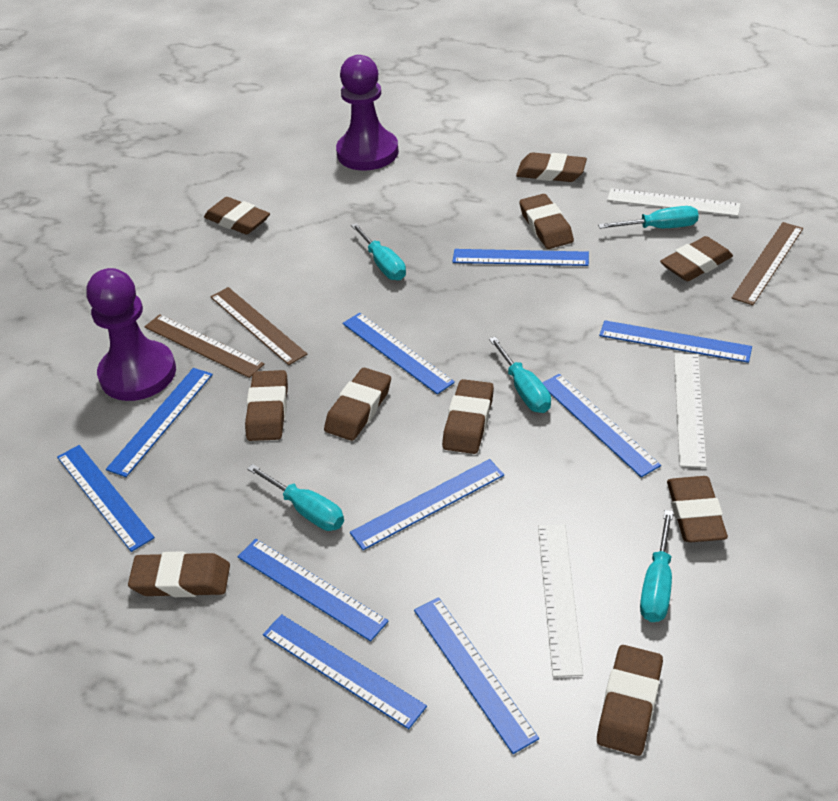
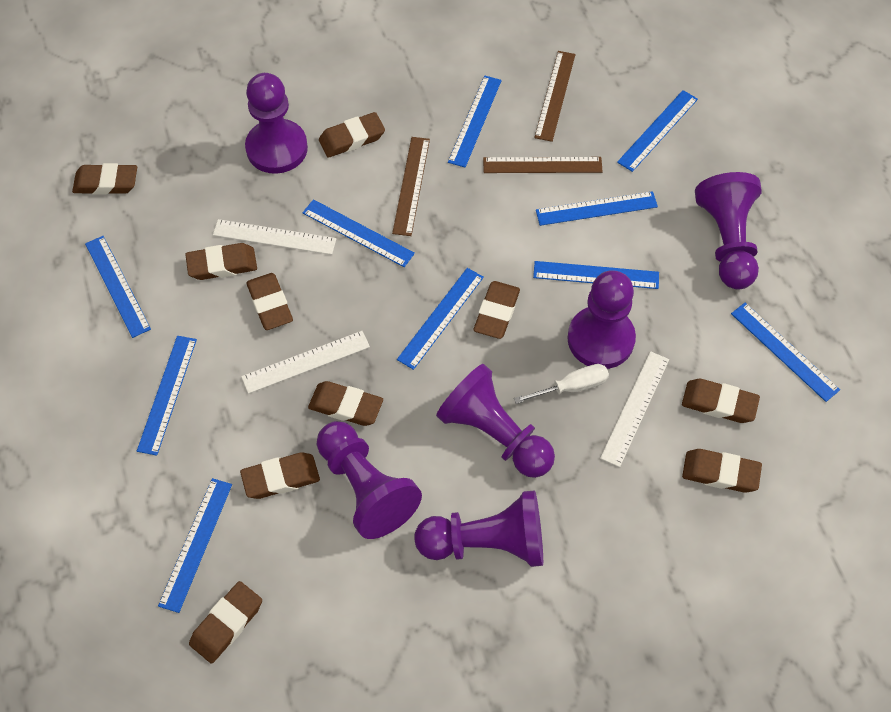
purple pawn: [87,268,176,401] [336,55,399,171] = 2 -> [245,73,308,174] [317,421,422,539] [415,490,543,567] [436,364,555,478] [567,270,636,369] [695,172,762,290] = 6
turquoise screwdriver: [247,464,344,531] [351,223,406,281] [489,337,551,413] [598,206,699,229] [640,510,673,622] = 5 -> none = 0
white screwdriver: none = 0 -> [514,364,609,404] = 1

